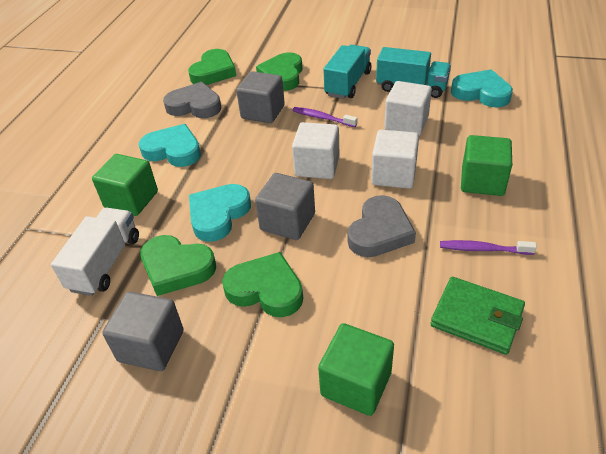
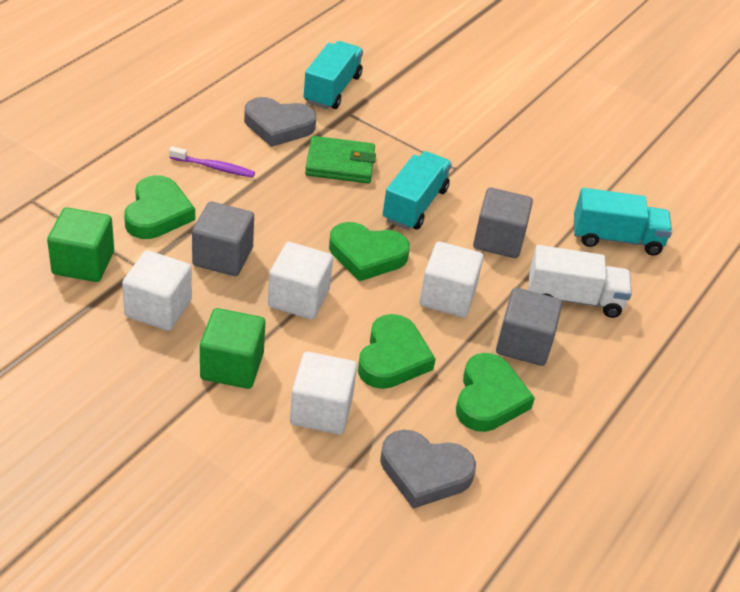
green cube: [92,154,158,216] [318,323,394,416] [461,135,512,196] = 3 -> [47,207,114,282] [200,308,265,389] = 2
purple toothbrush: [293,107,357,127] [440,240,537,255] = 2 -> [169,146,255,178] = 1
turquoise heart: [139,124,201,167] [189,184,251,242] [451,69,513,108] = 3 -> none = 0
turquoise truck: [323,45,371,99] [376,47,451,98] = 2 -> [304,41,363,109] [383,151,452,230] [574,188,672,255] = 3
white cube: [292,122,339,179] [371,130,419,189] [384,81,432,136] = 3 -> [122,250,192,331] [268,242,333,320] [290,352,357,434] [419,242,483,317] = 4

